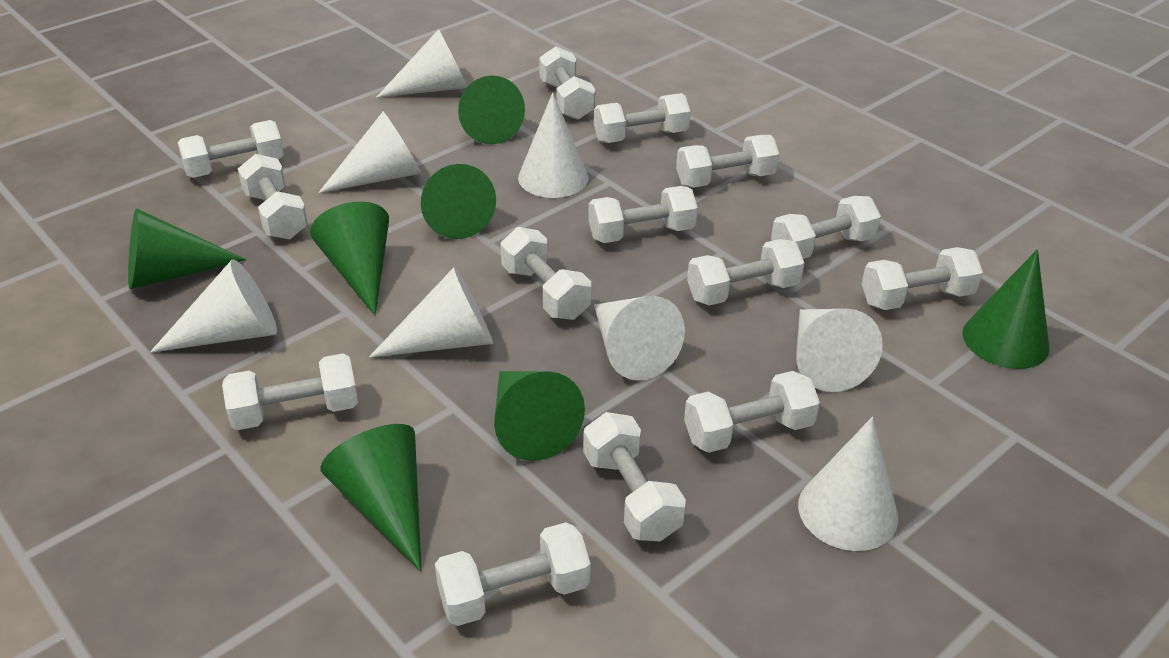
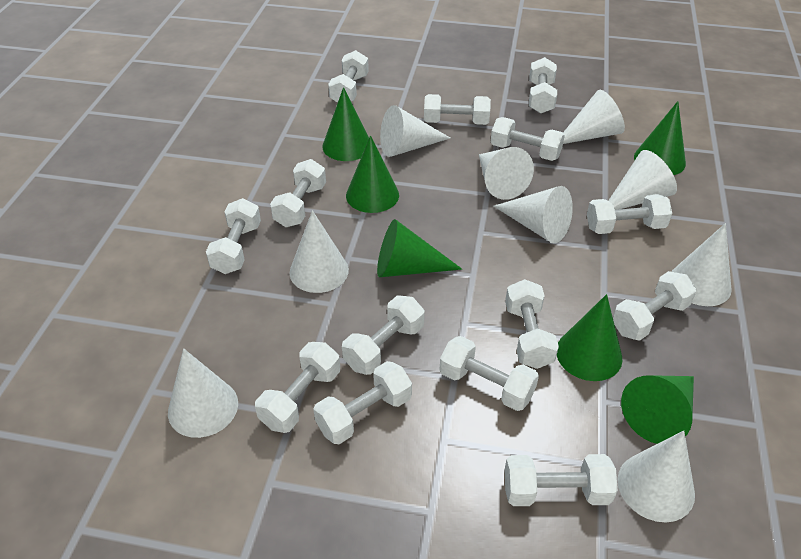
green cone: [128,208,246,289] [310,202,389,316] [320,424,421,572] [421,164,496,239] [458,76,525,144] [494,371,585,461] [962,249,1049,369] = 7 -> [322,87,369,161] [346,135,399,213] [377,219,462,277] [557,294,622,381] [621,375,694,444] [634,101,686,175] = 6
white cone: [150,259,277,353] [318,112,421,193] [369,267,493,358] [376,29,468,98] [518,93,589,198] [594,296,685,381] [796,309,883,392] [798,417,898,551] = 8 -> [168,348,238,438] [290,210,349,293] [380,105,450,157] [479,147,534,200] [494,186,573,243] [563,90,625,144] [608,150,677,210] [617,430,695,522] [672,223,732,306] = 9

